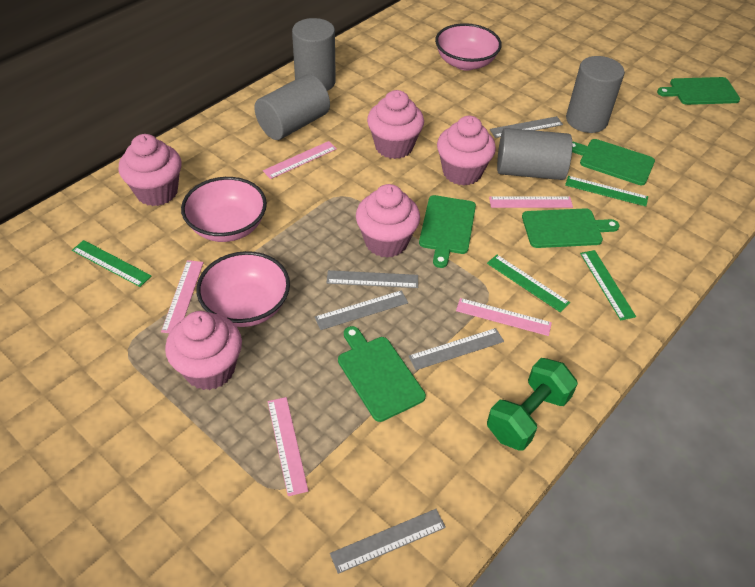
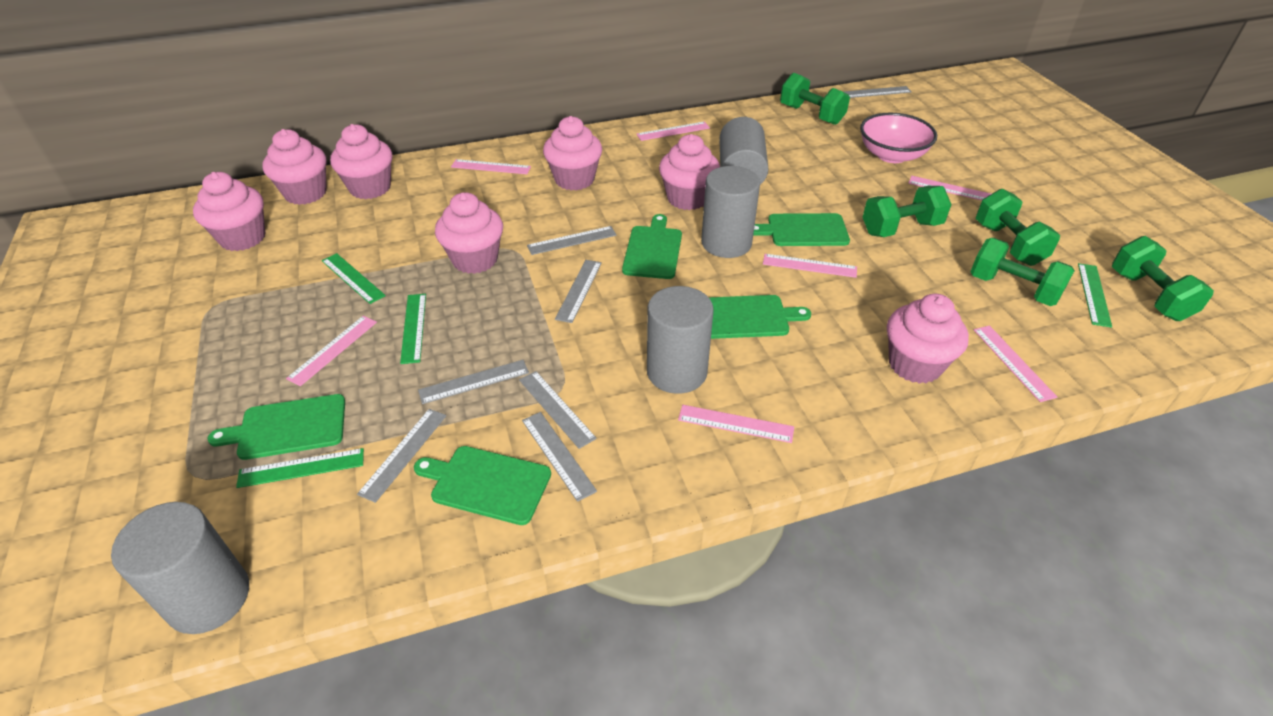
green dumbbell: [487,358,578,451] = 1 -> [780,73,850,125] [863,186,952,237] [970,238,1075,306] [976,189,1060,266] [1112,236,1214,321] = 5
grey ruler: [315,290,408,330] [327,270,418,288] [330,509,446,574] [409,328,504,370] [490,116,563,138] = 5 -> [357,409,446,503] [418,360,529,404] [519,371,597,449] [522,412,597,502] [527,226,617,255] [555,260,602,323] [843,86,912,98] = 7
pink bowl: [181,177,267,242] [197,251,290,327] [435,23,502,71] = 3 -> [860,113,937,163] = 1
pink cupcake: [118,134,182,206] [165,311,242,390] [356,184,420,258] [367,90,424,159] [437,116,496,185] = 5 -> [193,172,266,251] [262,129,327,205] [330,124,392,199] [435,192,503,274] [543,116,602,190] [659,134,720,210] [887,294,969,384] = 7
pink ruler: [161,260,204,333] [263,141,337,179] [268,397,308,496] [456,298,552,336] [489,196,573,208] = 5 -> [286,316,377,386] [451,159,531,174] [636,121,710,141] [678,405,794,443] [763,254,857,278] [908,176,991,200] [974,325,1057,402] = 7

